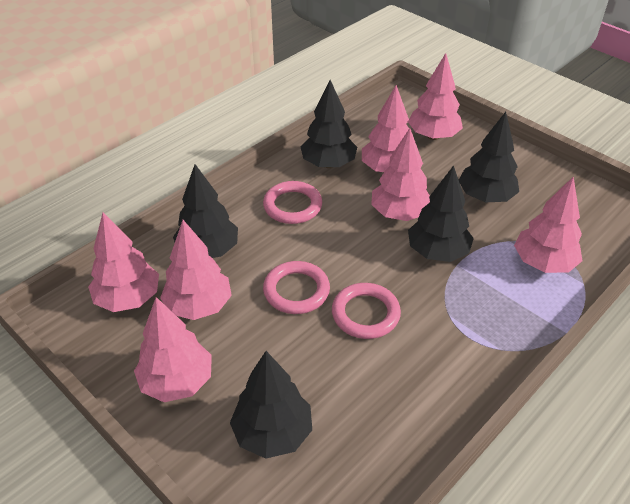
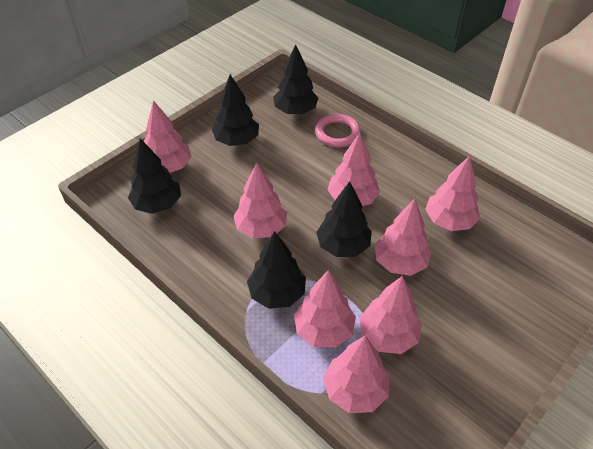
pink ring: [263,181,322,224] [263,261,330,314] [332,283,401,339] = 3 -> [315,114,361,147] = 1
pink tree: [88,213,159,312] [134,297,212,402] [160,220,232,320] [362,85,409,173] [371,128,430,221] [408,53,463,140] [514,176,583,273] = 7 -> [144,100,191,173] [233,163,287,239] [294,270,356,348] [323,335,389,413] [328,133,380,206] [359,276,422,354] [375,199,432,276] [425,156,480,231] = 8

